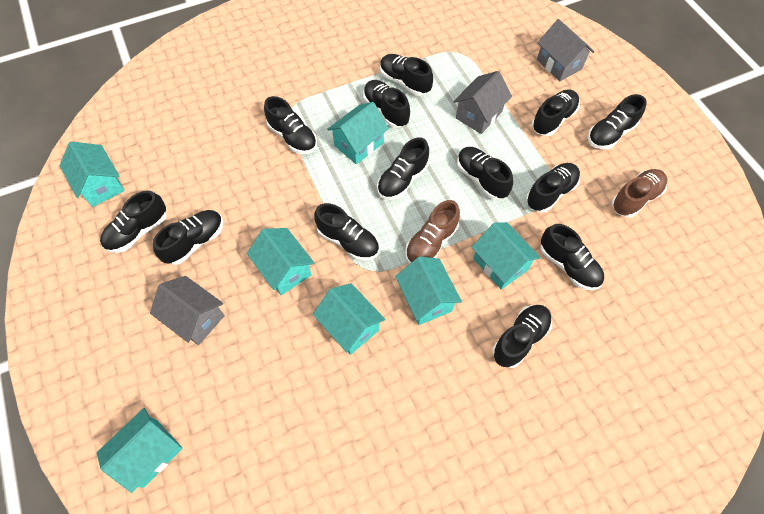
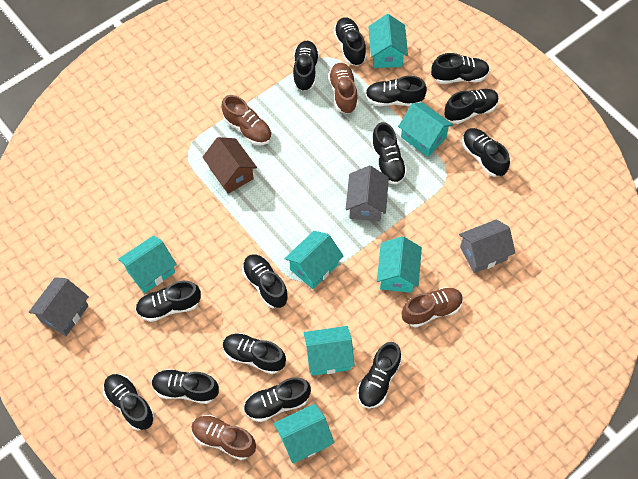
black shoe: [100,190,167,253] [153,210,223,265] [264,96,317,154] [314,203,379,261] [363,80,410,128] [377,138,429,200] [380,54,433,96] [457,147,513,200] [493,305,552,368] [526,163,580,213] [532,89,580,136] [540,224,604,290] [588,94,647,149] = 13 -> [103,374,154,431] [135,281,201,322] [152,369,219,404] [223,333,286,374] [242,254,288,308] [244,377,311,422] [293,41,319,91] [333,17,367,66] [357,342,401,408] [365,76,427,106] [371,122,407,185] [431,53,490,84] [444,89,499,124] [462,128,510,177] = 14
brown house: none = 0 -> [203,137,257,194] = 1
brown shoe: [405,200,460,264] [612,169,667,217] = 2 -> [191,415,256,460] [221,95,272,145] [328,63,358,114] [402,287,463,327] = 4

